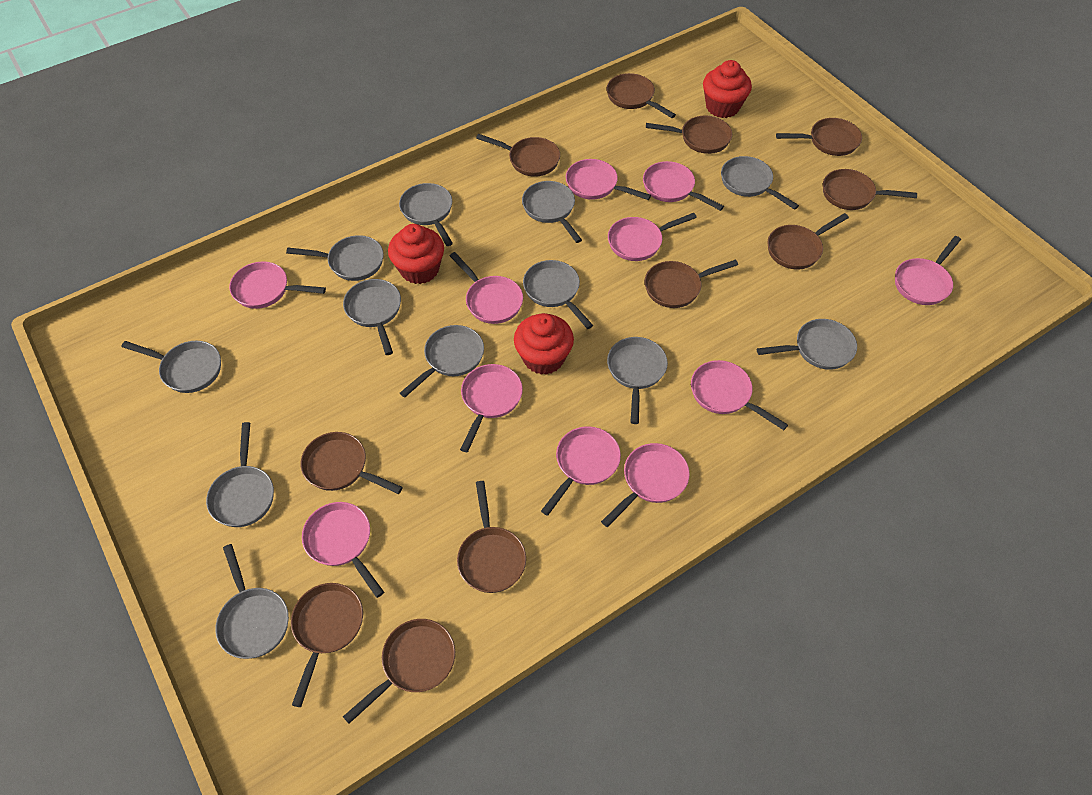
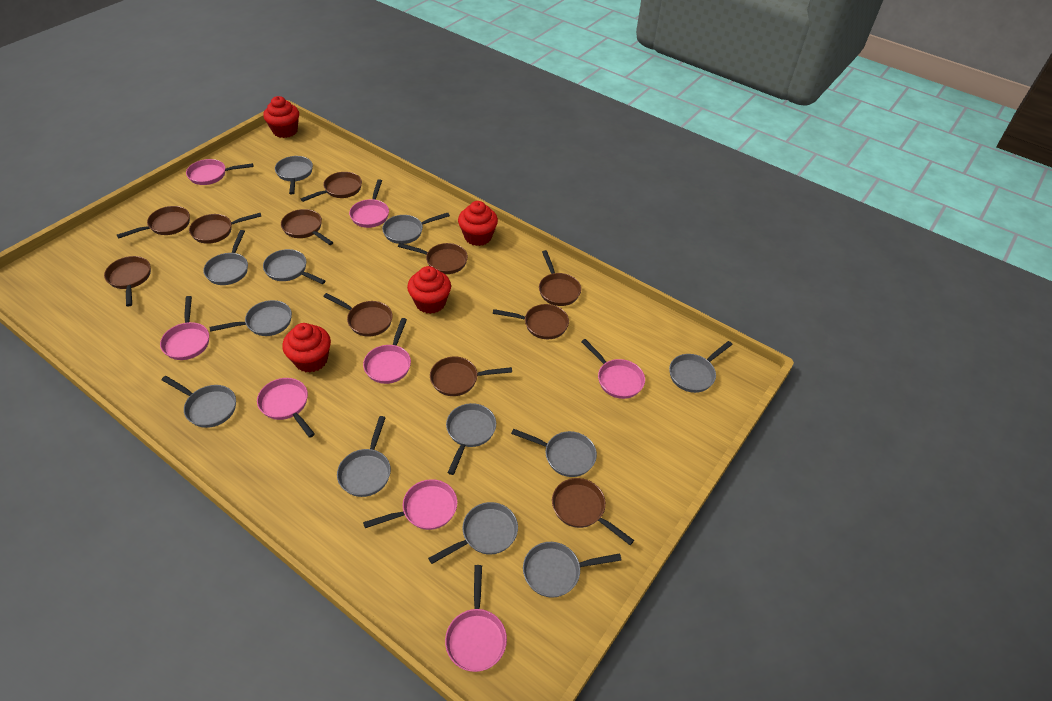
pink pan: [229,261,326,309] [302,502,384,598] [450,252,523,324] [460,364,523,452] [541,426,621,516] [566,159,651,200] [601,443,690,527] [608,213,697,261] [643,161,724,211] [691,360,788,430] [895,236,961,305] = 11 -> [160,296,209,360] [186,159,253,185] [257,378,315,438] [349,179,389,228] [363,318,411,384] [363,479,458,530] [445,565,507,672] [581,339,645,399] = 8
red cupcake: [388,224,444,284] [514,313,574,375] [703,60,752,118] = 3 -> [263,96,299,138] [282,323,331,373] [407,266,451,314] [458,201,498,246] = 4

